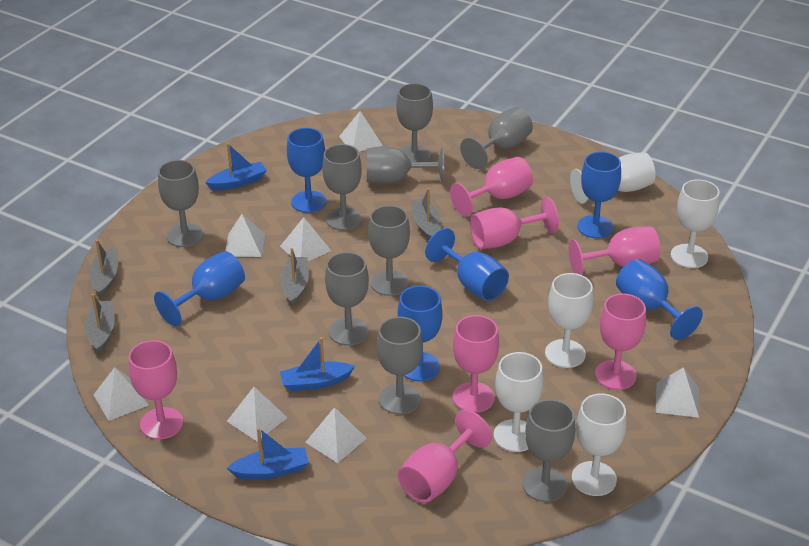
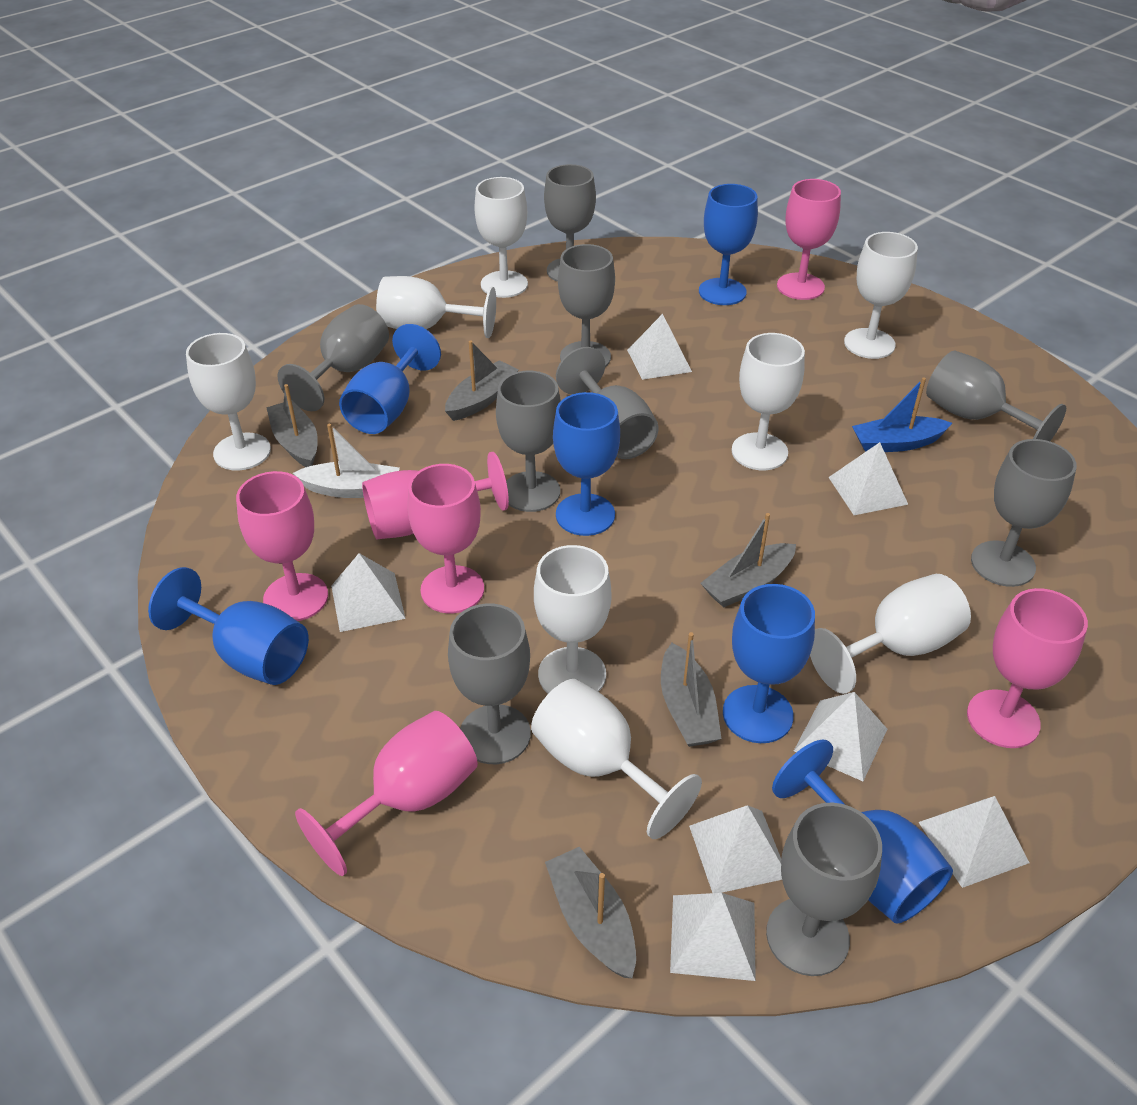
blue boat: [205,143,267,191] [227,428,309,480] [280,337,355,391] = 3 -> [852,377,952,452] = 1
grey boat: [85,294,115,354] [89,239,118,297] [281,248,309,306] [411,188,441,240] = 4 -> [266,384,318,467] [445,340,519,421] [545,847,636,978] [661,632,722,747] [700,513,796,607] = 5
pink goblet: [129,340,183,439] [398,410,492,503] [450,157,533,217] [453,315,499,413] [470,197,559,249] [569,226,661,275] [595,293,646,390] = 7 -> [236,471,328,621] [295,711,478,876] [362,452,509,539] [408,464,484,613] [777,179,841,300] [967,588,1088,748] = 6
white boat: none = 0 -> [293,424,400,498] = 1
white goblet: [494,352,543,452] [545,273,593,368] [570,152,656,204] [572,393,627,496] [671,180,720,268] = 5 -> [186,333,271,471] [376,276,496,338] [474,177,528,298] [531,679,702,839] [534,545,611,694] [732,333,805,470] [810,574,971,694] [844,232,918,359] = 8

